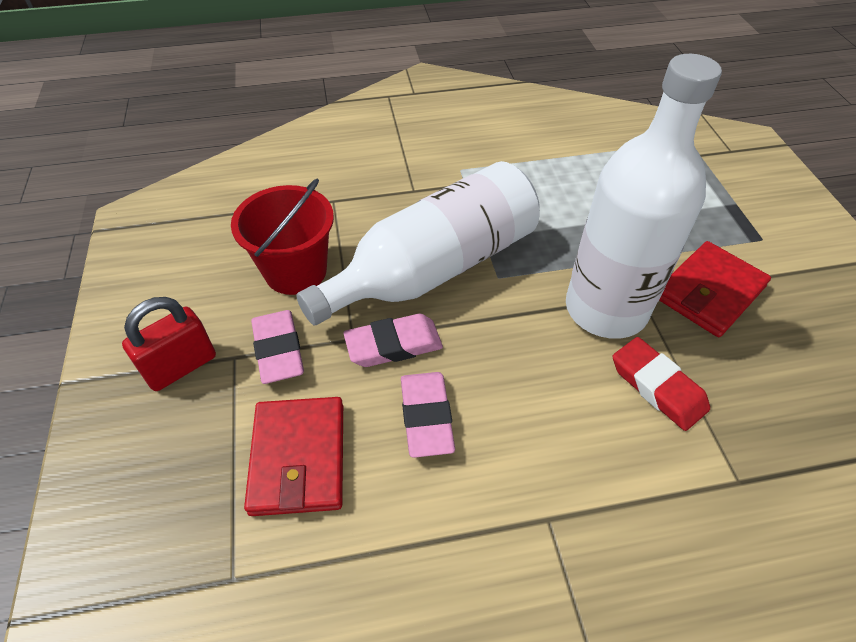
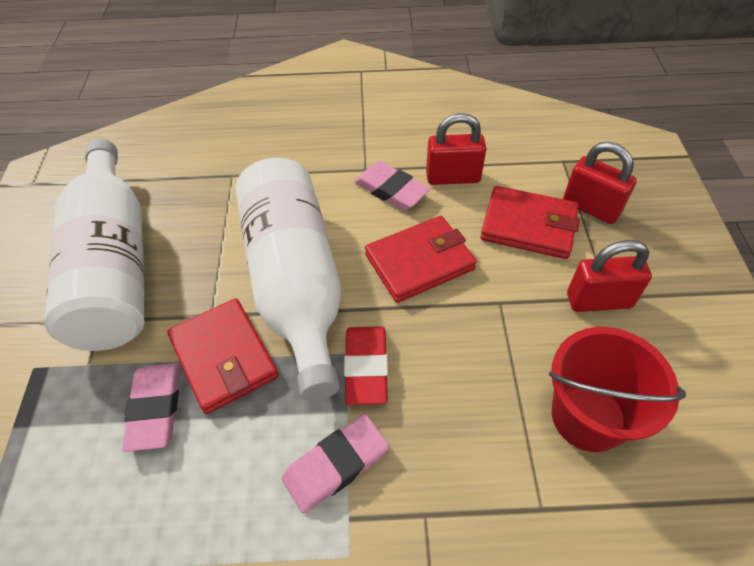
red padlock: [122,297,216,391] = 1 -> [426,113,486,185] [563,142,637,224] [567,240,652,312] = 3
red wallet: [244,397,343,516] [659,241,771,337] = 2 -> [167,298,279,414] [365,216,477,303] [480,186,580,259] = 3

